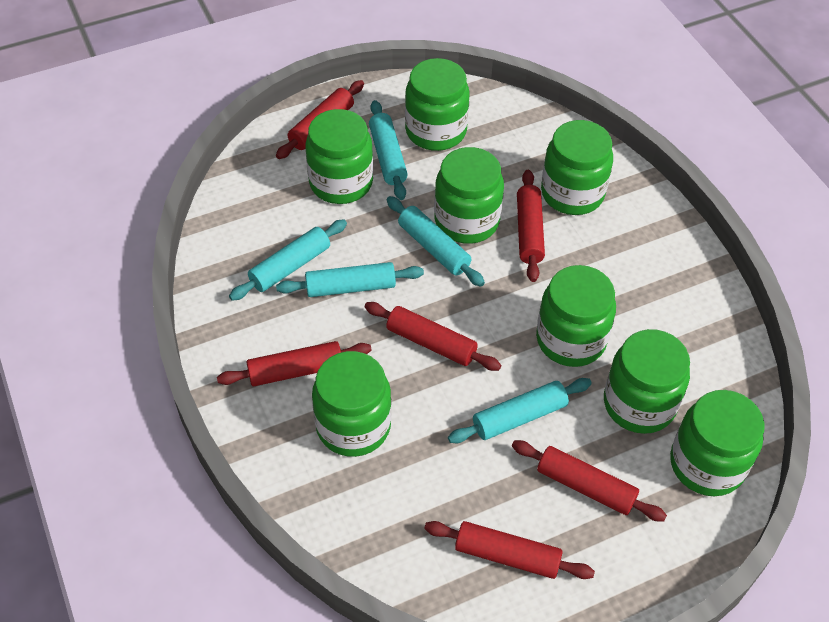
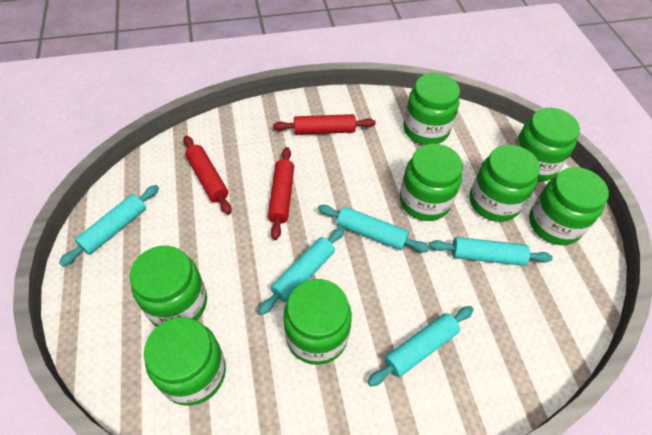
red rolling pin: [217,341,372,386] [276,80,364,159] [365,302,501,371] [424,521,595,579] [512,440,667,522] [517,170,545,282] = 6 -> [183,136,232,214] [268,147,294,240] [273,114,376,135] = 3

